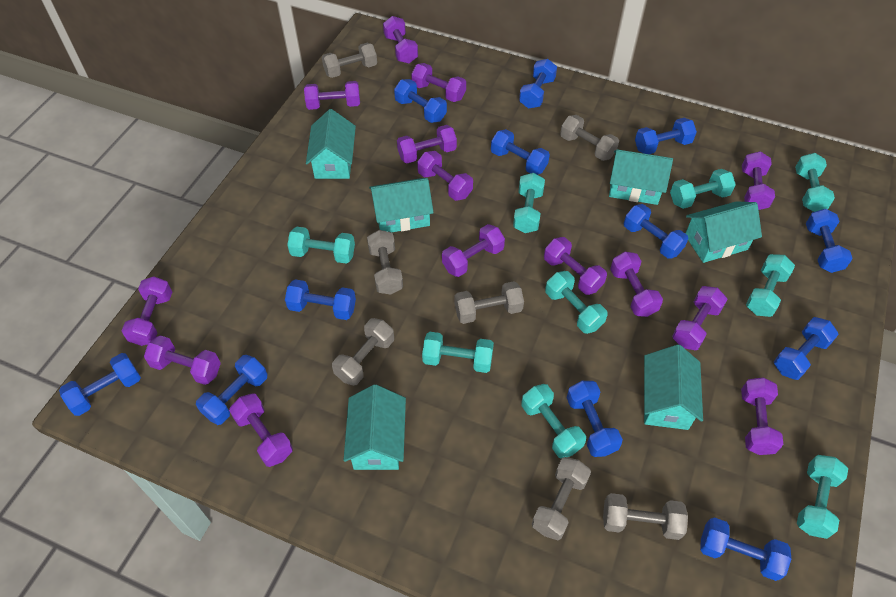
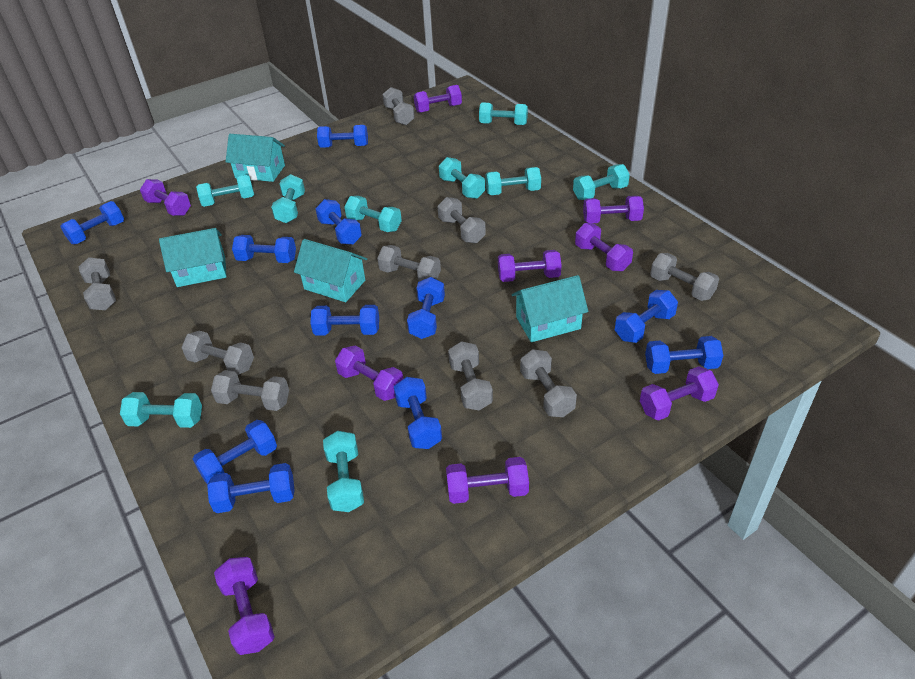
blue dumbbell: [59,353,141,416] [196,355,268,425] [285,279,356,320] [394,79,447,123] [491,129,550,175] [519,59,557,109] [567,381,623,457] [623,204,689,259] [635,118,697,154] [700,517,791,581] [774,317,839,380] [806,209,853,273] = 12 -> [60,201,124,245] [193,420,277,484] [207,463,295,513] [232,235,296,263] [310,305,379,336] [316,199,362,245] [317,125,368,148] [394,377,442,449] [407,277,445,339] [615,290,678,343] [645,336,723,374] = 11
grey dumbbell: [322,43,377,78] [332,318,394,386] [367,230,403,295] [454,281,524,324] [532,457,591,540] [560,115,619,161] [603,493,688,540] = 7 -> [79,257,116,310] [181,331,254,375] [211,370,289,411] [377,245,441,281] [383,87,415,125] [438,197,486,243] [448,341,493,410] [520,349,577,417] [650,253,719,301] = 9
purple dumbbell: [122,276,172,346] [144,335,221,385] [229,393,293,467] [304,81,360,110] [383,16,418,64] [397,125,457,163] [411,63,466,102] [417,151,473,201] [442,224,505,277] [544,237,607,295] [610,252,663,317] [672,286,727,350] [741,377,783,455] [742,151,775,210] = 14 -> [140,179,191,216] [214,557,275,655] [335,345,403,401] [414,85,462,113] [446,457,529,504] [498,250,562,282] [575,223,633,271] [583,196,644,223] [640,366,719,421] = 9
turquoise house: [306,109,356,179] [344,385,406,470] [369,178,434,233] [609,149,673,205] [644,345,703,430] [685,201,762,263] = 6 -> [159,228,227,287] [226,134,285,182] [294,239,367,302] [512,275,588,342] = 4

